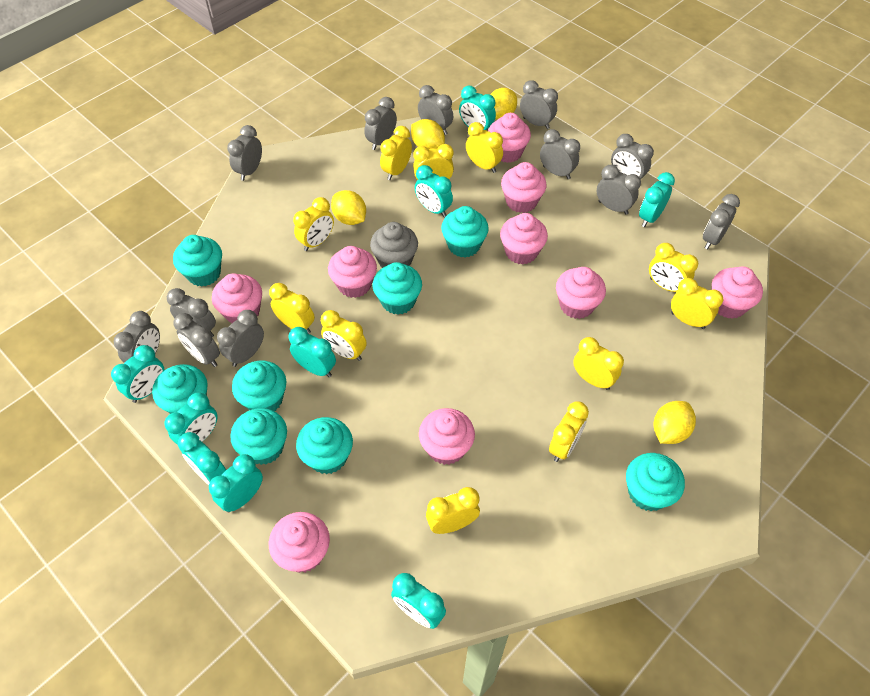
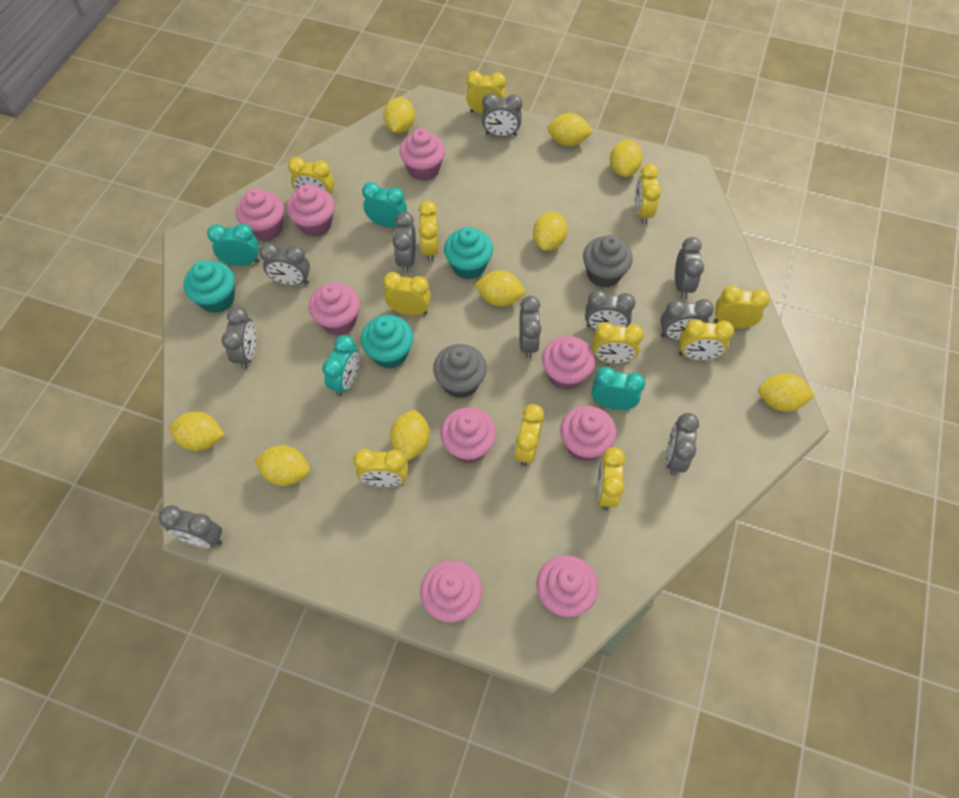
grey clock: [114,311,160,363] [167,288,216,337] [174,313,220,367] [217,310,264,367] [227,125,262,181] [364,97,397,150] [418,85,453,135] [520,80,558,129] [540,129,580,179] [597,165,641,215] [611,134,654,179] [703,194,740,249] = 12 -> [159,505,222,548] [222,307,256,369] [259,243,310,286] [393,212,416,273] [482,93,522,137] [519,296,541,358] [585,290,635,330] [660,299,714,340] [666,413,699,475] [675,237,704,299] = 10
grey cupcake: [370,222,418,268] = 1 -> [433,344,487,398] [583,235,633,288] = 2
turquoise clock: [111,345,164,403] [164,392,217,445] [178,432,226,485] [209,454,263,512] [289,327,336,377] [391,573,446,629] [415,165,453,217] [459,86,496,131] [639,172,675,227] = 9 -> [207,224,260,266] [322,335,360,396] [362,182,407,228] [592,367,645,410] = 4
turquoise cupcake: [152,364,208,414] [173,235,222,287] [230,408,287,465] [232,361,286,411] [296,417,353,474] [373,262,422,315] [441,206,489,258] [626,453,685,511] = 8 -> [183,260,235,313] [361,315,413,369] [444,227,493,279] = 3
yellow lemon: [331,190,366,225] [411,119,445,149] [490,88,517,120] [654,401,696,444] = 4 -> [169,411,225,451] [254,445,310,486] [383,97,415,133] [390,410,430,461] [474,270,525,307] [533,212,568,251] [548,113,593,146] [610,140,643,177] [758,373,815,412] = 9

